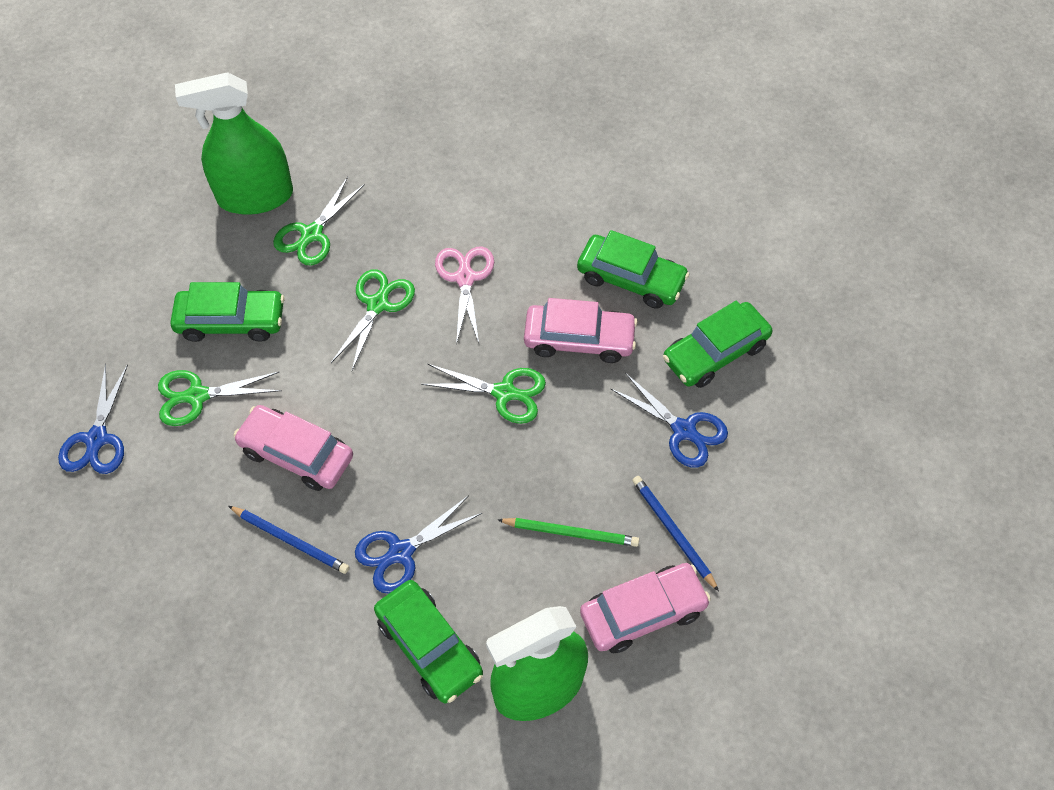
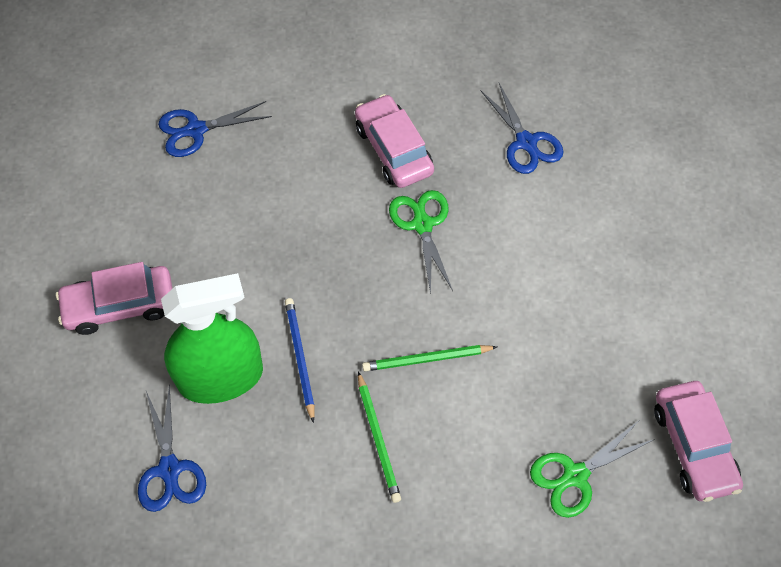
blue pencil: [228,506,349,574] [632,476,719,591] = 2 -> [285,298,315,423] = 1
green car: [170,282,284,342] [374,580,483,703] [577,230,689,309] [663,301,772,388] = 4 -> none = 0
green pencil: [498,518,639,547] = 1 -> [358,371,401,503] [362,345,497,371] = 2
green scissors: [158,370,282,426] [273,177,365,266] [331,269,415,370] [421,364,546,424] = 4 -> [389,190,453,294] [530,422,655,518] = 2
green spray bottle: [175,72,293,215] [486,606,588,721] = 2 -> [161,273,263,404] = 1
pink scissors: [435,246,494,345] = 1 -> none = 0

